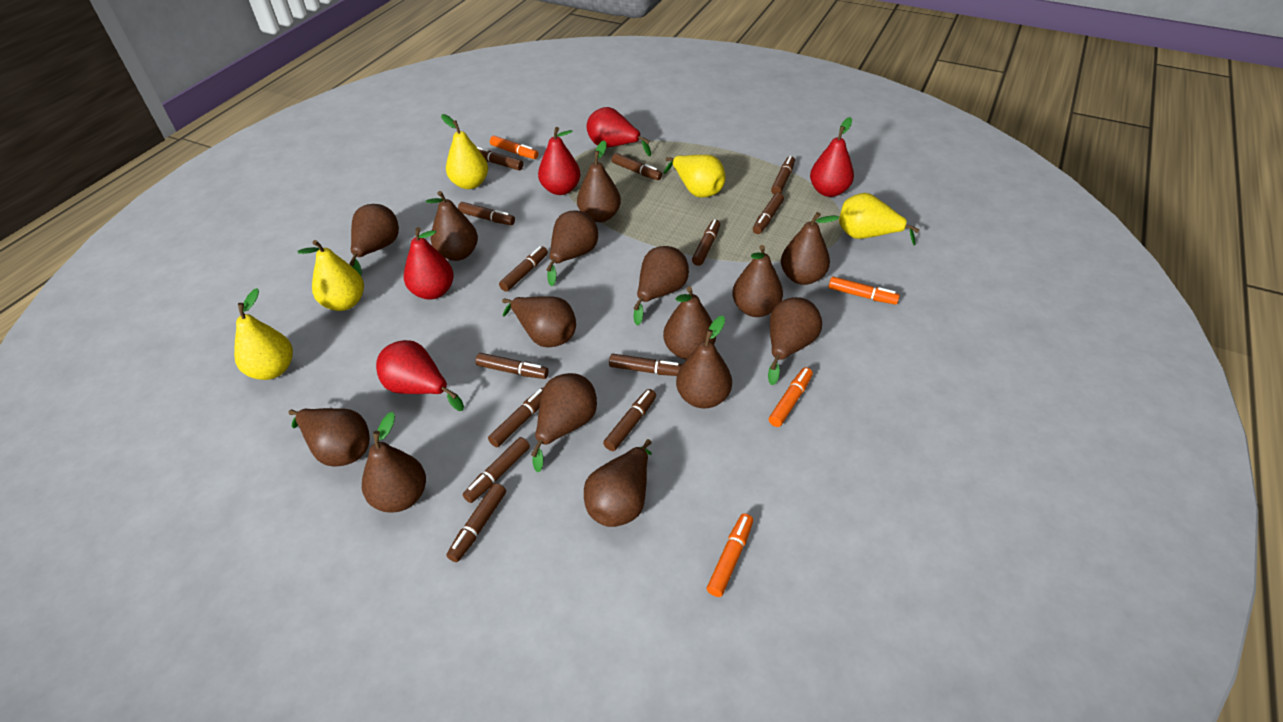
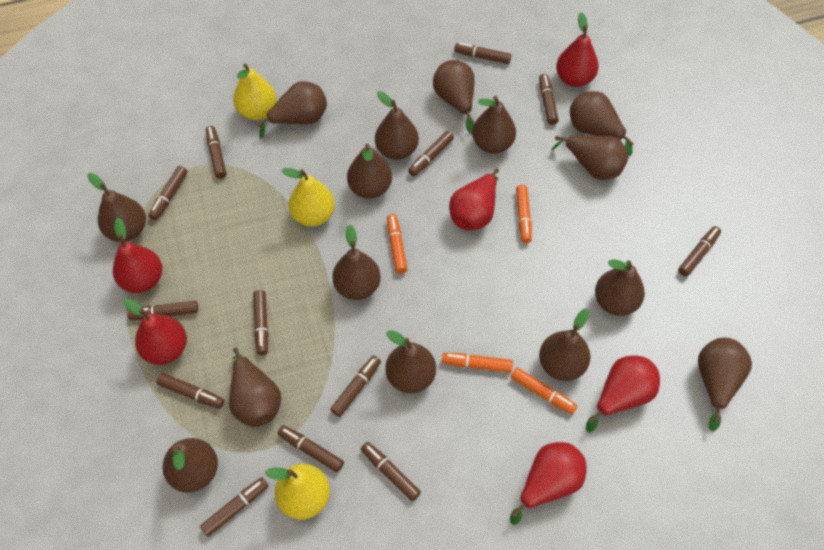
red pear: [376,340,464,411] [404,227,454,300] [538,127,580,195] [587,107,651,156] [810,117,854,197] = 5 -> [113,218,162,293] [124,299,187,365] [449,168,499,230] [510,442,587,525] [556,12,599,87] [586,356,660,433] = 6
yellow pear: [234,288,293,380] [298,240,364,311] [441,114,488,189] [664,155,725,198] [839,193,919,245] = 5 -> [233,63,277,120] [265,464,330,520] [281,168,335,226] = 3

